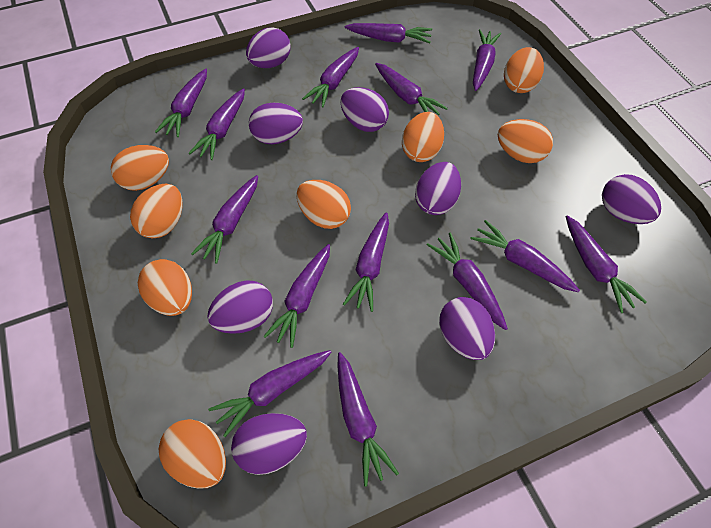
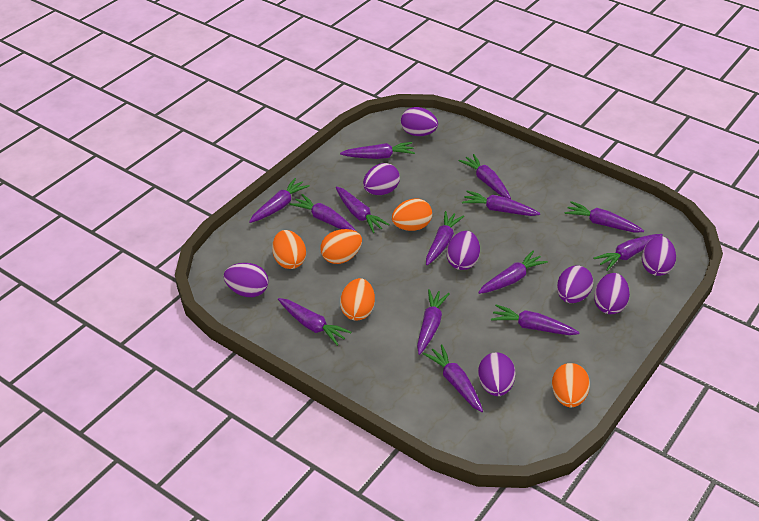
orange egg: [111,145,169,191] [130,184,182,239] [138,259,192,316] [159,419,226,489] [296,180,351,229] [402,112,444,162] [498,119,553,163] [504,47,544,93] = 8 -> [272,230,306,269] [320,229,362,264] [340,278,375,321] [392,198,432,231] [552,363,590,407] = 5

